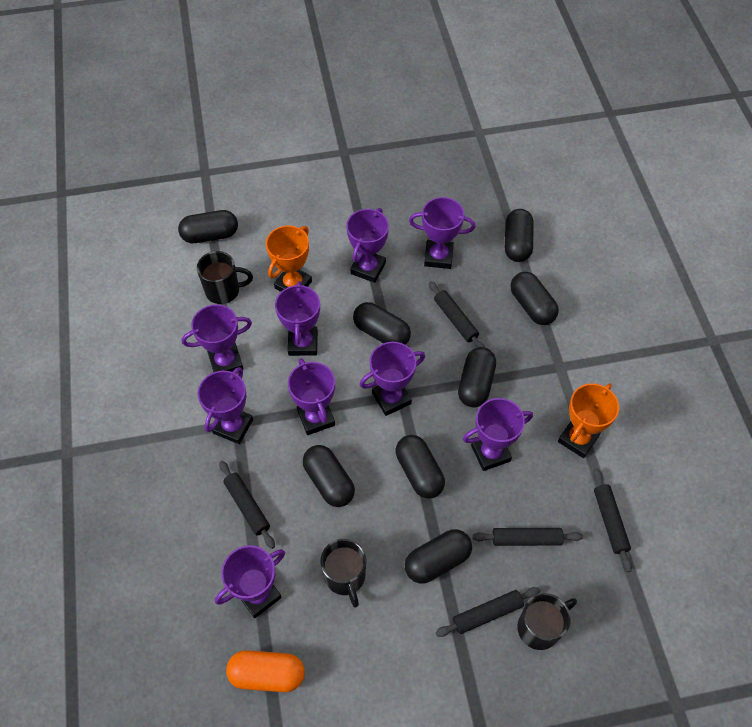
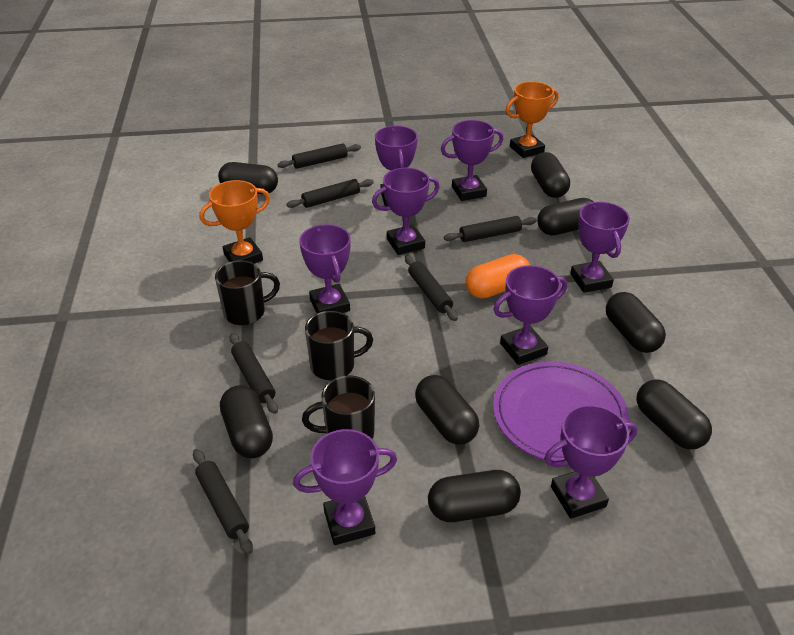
black rolling pin: [219,461,275,549] [429,281,485,348] [435,587,540,637] [473,528,583,546] [593,468,632,572] = 5 -> [193,449,253,554] [229,333,278,414] [277,143,361,169] [287,179,374,208] [405,255,458,321] [444,216,537,242] = 6
purple plate: none = 0 -> [493,361,629,461] = 1
purple trophy: [182,304,252,372] [198,367,253,444] [215,545,285,618] [275,281,320,356] [288,358,335,435] [346,208,389,283] [360,342,425,416] [409,197,476,269] [463,398,533,471] = 9 -> [293,429,397,545] [299,224,351,313] [372,168,440,255] [375,126,418,206] [441,120,503,201] [493,265,567,365] [544,405,637,519] [570,202,630,293] = 8

